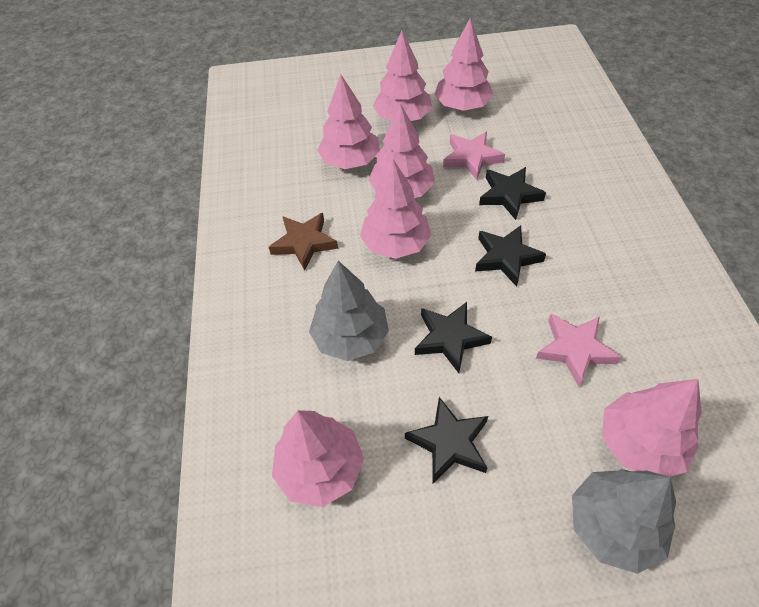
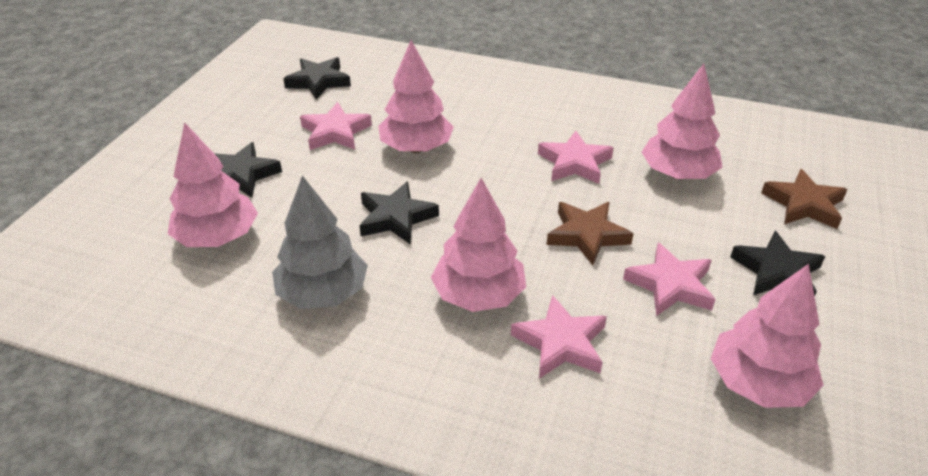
brown star: [269,213,338,271] = 1 -> [547,202,634,265] [761,169,848,229] = 2
grey tree: [309,261,389,361] [572,469,676,574] = 2 -> [272,176,368,309] = 1
pink star: [443,132,505,180] [536,314,621,387] = 2 -> [300,102,372,150] [511,295,607,379] [538,131,614,184] [623,243,715,316] = 4
pink tree: [272,410,364,507] [317,75,380,169] [360,159,432,259] [369,104,435,198] [373,31,432,121] [434,18,494,111] [602,379,702,477] = 7 -> [168,122,258,247] [378,40,454,153] [431,178,526,312] [642,64,722,179] [711,264,823,408] = 5

